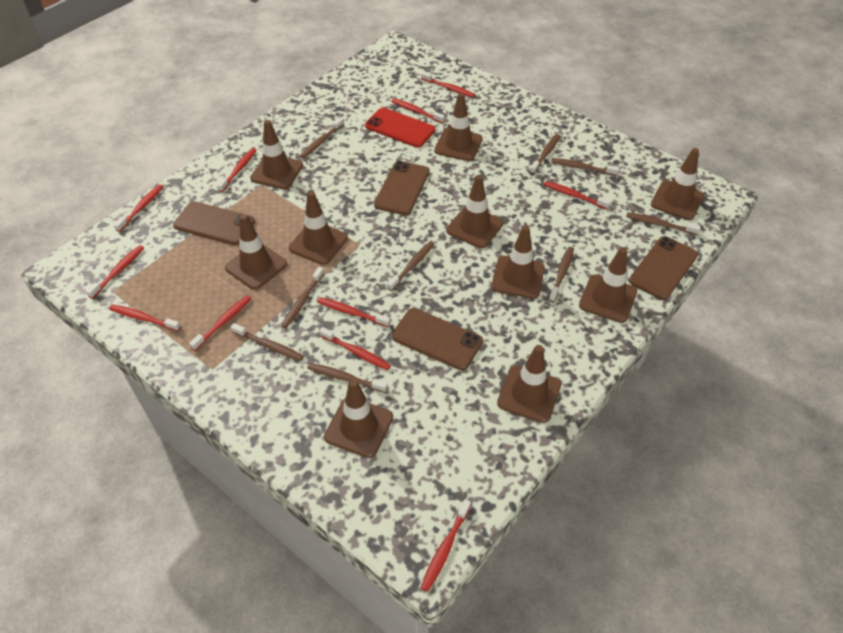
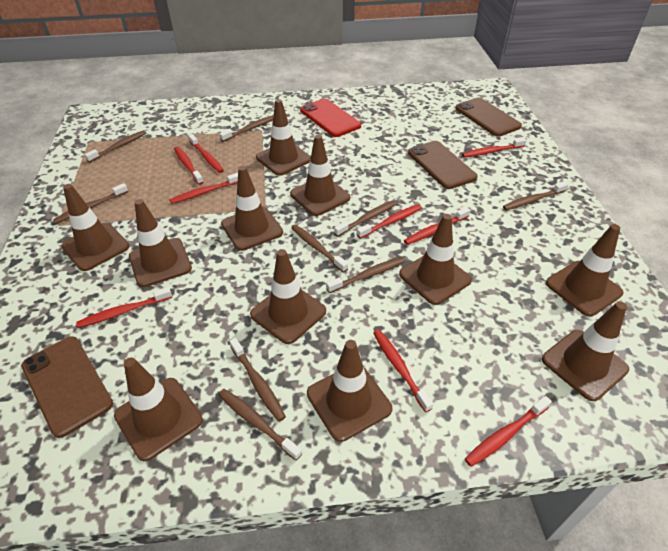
brown phone: [173,201,255,245] [374,161,430,215] [392,308,483,370] [629,236,698,300] = 4 -> [21,336,113,438] [408,141,478,189] [455,98,522,137] = 3
brown traffic cone: [225,214,287,290] [250,120,303,189] [289,191,348,265] [324,379,393,458] [434,93,483,161] [446,175,504,248] [491,225,545,299] [497,345,561,423] [579,247,637,323] [651,148,704,220] = 10 -> [61,184,130,271] [114,357,203,461] [129,199,192,287] [221,166,283,251] [250,249,326,344] [256,99,311,176] [290,135,350,216] [307,340,392,442] [399,214,472,305] [542,301,629,401] [546,224,623,316] = 11
red toothbrush: [86,245,144,299] [109,304,181,331] [114,184,163,232] [189,295,252,351] [217,148,257,192] [317,297,390,327] [319,327,391,370] [391,98,445,123] [421,72,475,98] [421,499,471,592] [544,181,611,209] = 11 -> [76,287,172,328] [169,173,238,204] [174,147,203,185] [188,134,224,173] [357,204,422,239] [373,330,433,412] [404,207,470,245] [462,138,527,157] [465,396,552,467] = 9

